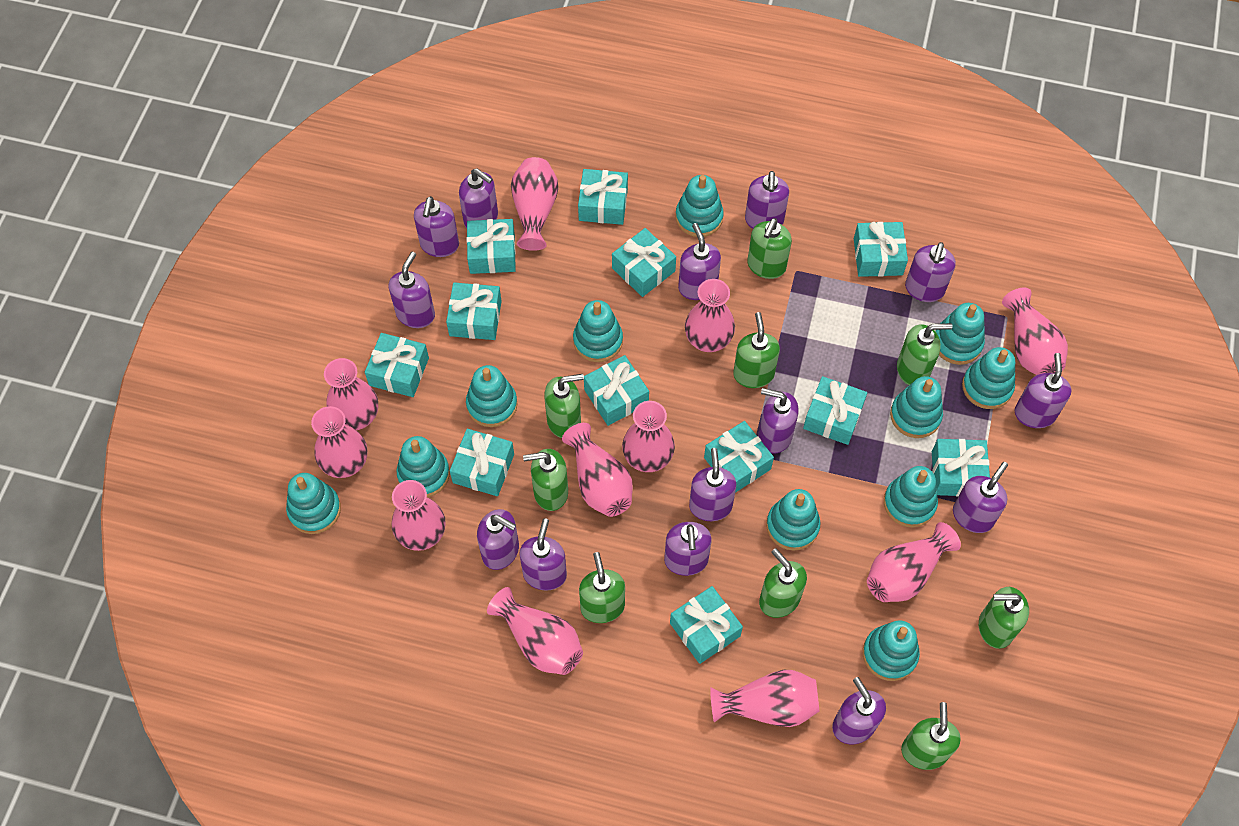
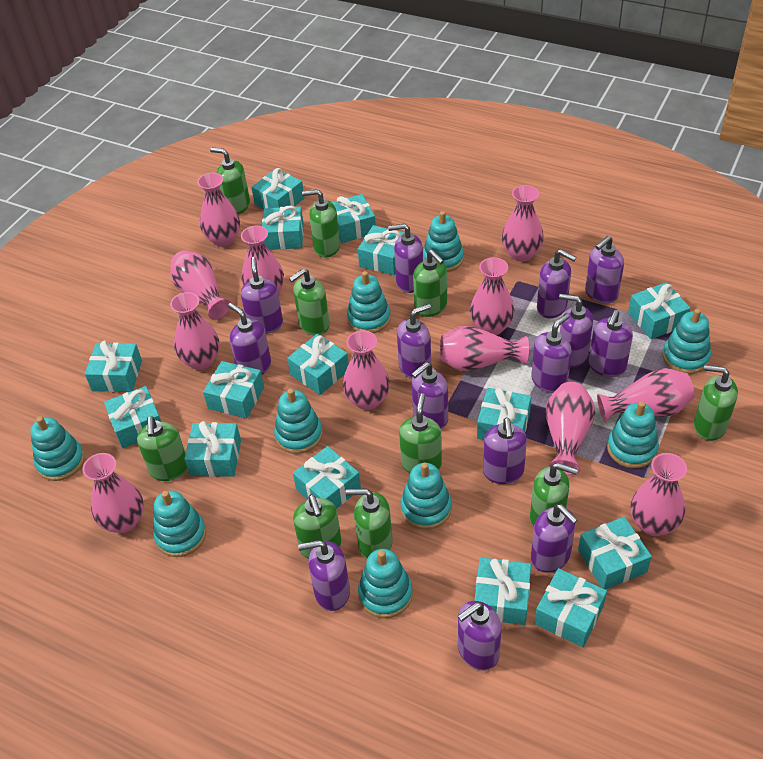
green soap dispenser: [523,449,568,511] [544,374,584,438] [579,552,625,623] [733,312,780,388] [748,218,792,279] [759,548,807,618] [897,323,953,385] [901,702,961,770] [979,587,1029,649] = 9 -> [137,416,188,481] [210,148,250,214] [289,268,330,336] [293,494,342,559] [302,189,340,258] [346,488,392,559] [399,393,442,473] [413,250,447,317] [530,463,578,527] [694,365,738,441] = 10
pink vase: [311,406,367,478] [324,358,378,430] [392,480,446,551] [487,587,583,675] [511,157,559,251] [562,423,633,517] [622,401,675,472] [685,279,735,352] [710,670,819,727] [867,522,961,602] [1002,288,1068,375] = 11 -> [83,453,144,533] [170,250,231,320] [170,292,220,370] [197,173,240,247] [241,226,284,293] [343,330,390,410] [440,325,529,371] [470,257,515,335] [502,185,544,262] [546,382,595,475] [597,368,694,423] [631,453,687,536] = 12
turquoise gift: [365,333,429,397] [446,282,501,340] [450,429,514,496] [466,219,516,274] [578,169,628,225] [584,355,649,426] [612,228,676,297] [670,586,743,664] [704,421,774,493] [803,376,867,445] [854,222,908,277] [932,439,990,496] = 12 -> [85,341,142,392] [104,386,161,449] [184,421,241,477] [203,361,264,419] [251,168,304,209] [262,206,304,250] [287,334,349,395] [293,446,361,509] [331,194,376,243] [358,225,404,275] [474,557,531,625] [477,388,531,440] [535,568,607,647] [578,517,652,590] [628,282,691,339] = 15
turquoise stacking toy: [286,473,341,534] [397,436,450,497] [466,365,517,427] [573,300,623,362] [675,175,724,237] [766,489,820,550] [863,620,920,681] [884,466,938,527] [890,376,943,438] [935,303,985,365] [962,347,1015,409] = 11 -> [30,416,85,481] [153,490,206,557] [274,389,323,454] [347,271,391,333] [358,549,413,618] [400,463,452,530] [423,211,464,272] [607,401,659,468] [662,309,711,374] = 9

